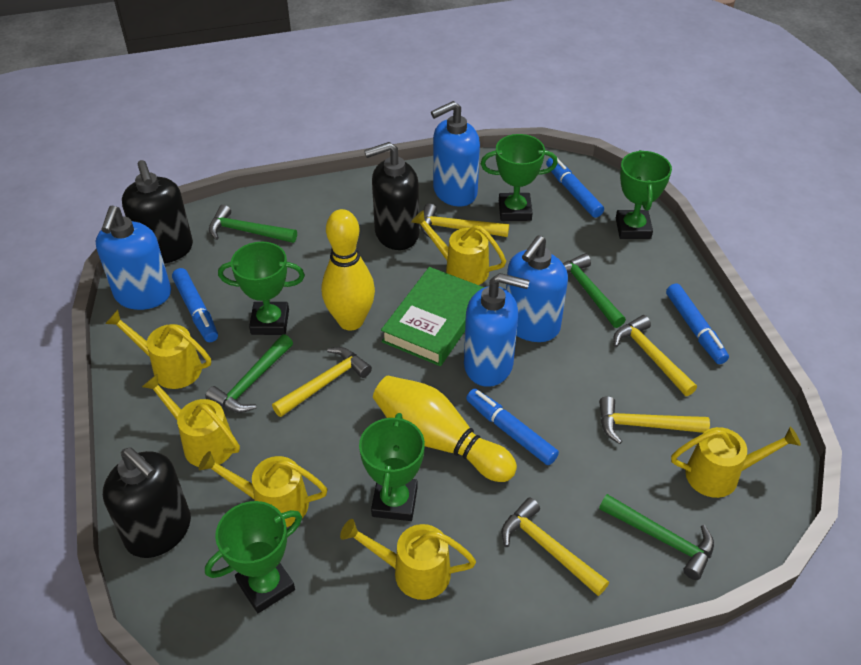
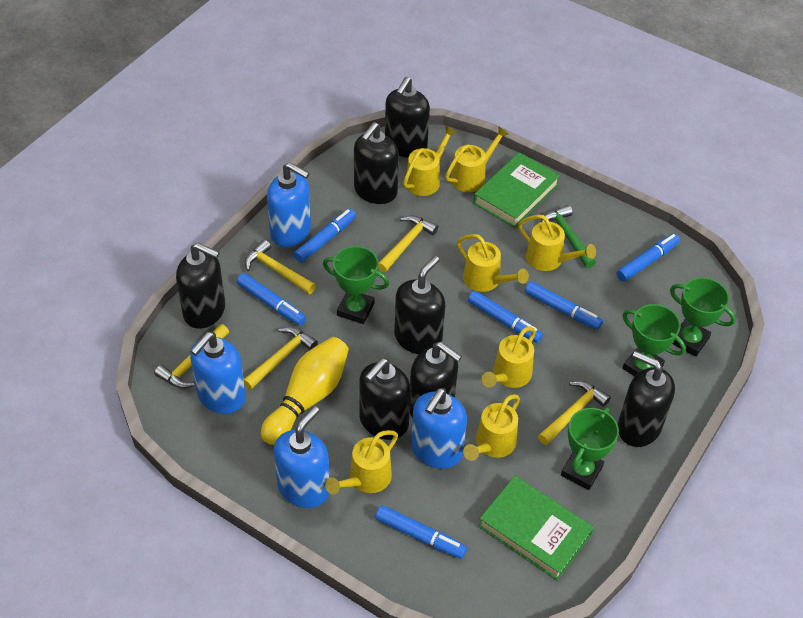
black soap dispenser: [103,448,191,558] [122,160,193,264] [364,142,419,250] = 3 -> [176,243,225,329] [354,122,399,204] [359,358,411,440] [385,77,430,158] [394,256,445,354] [410,342,462,418] [618,351,675,447] = 7
blue marker: [172,268,218,342] [466,389,559,465] [546,158,604,218] [666,283,729,364] = 4 -> [237,273,306,325] [294,209,356,263] [375,505,467,559] [468,291,543,343] [525,281,603,330] [617,234,680,282] = 6
green book: [381,267,485,366] = 1 -> [473,152,560,228] [478,476,594,580] = 2
green hammer: [205,334,293,413] [209,205,297,243] [563,253,626,328] [599,494,714,580] = 4 -> [541,205,596,268] = 1
green trophy: [205,501,302,613] [218,242,305,335] [359,413,425,521] [481,134,558,221] [616,150,672,239] = 5 -> [323,246,389,324] [561,408,619,490] [622,304,686,376] [670,277,736,357] = 4
yellow bowling pin: [322,209,375,331] [373,376,517,482] = 2 -> [261,337,349,445] = 1
yellow watering can: [105,310,211,389] [142,374,240,467] [198,451,328,527] [340,519,476,600] [411,210,506,285] [671,427,801,498] = 6 -> [325,430,398,494] [403,126,456,196] [445,127,509,192] [457,234,529,292] [463,394,520,461] [482,327,536,388] [518,215,596,271] = 7

